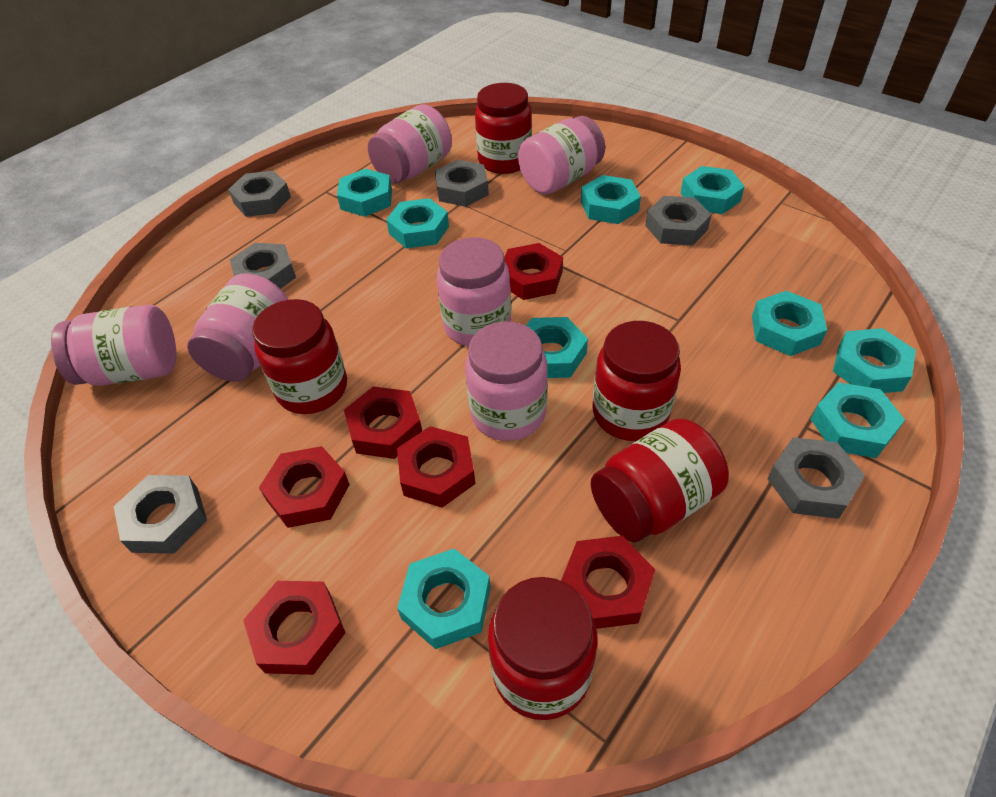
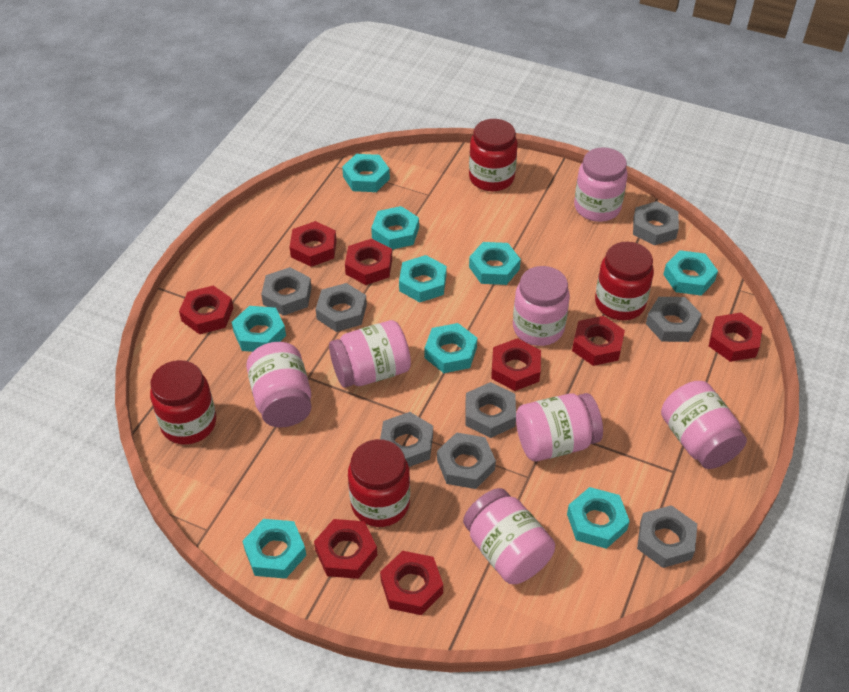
grey nut: [114,475,207,554] [228,171,291,217] [230,243,296,289] [435,160,489,207] [645,196,712,246] [767,438,865,519] = 6 -> [261,267,312,316] [316,283,367,332] [380,412,433,467] [437,432,496,489] [465,382,516,438] [633,201,679,245] [637,505,697,568] [646,297,702,342] = 8
pink jar: [51,305,176,386] [187,274,289,382] [368,104,452,183] [437,237,511,347] [465,322,548,441] [518,116,605,194] = 6 -> [246,342,312,428] [329,320,411,388] [463,488,555,584] [513,266,570,346] [516,393,603,461] [574,147,628,222] [661,381,747,469] = 7
red jar: [252,299,347,414] [475,83,532,174] [488,577,598,720] [591,418,729,542] [593,321,681,441] = 5 -> [150,360,216,445] [348,439,410,527] [469,119,518,191] [595,242,654,320] = 4
red nut: [243,581,345,675] [259,446,350,528] [344,386,422,459] [397,426,475,508] [504,243,563,300] [561,536,655,629] = 6 -> [179,285,233,334] [290,221,337,267] [314,519,377,579] [345,239,392,285] [380,551,443,615] [491,338,541,391] [572,316,625,366] [709,312,763,362] = 8

